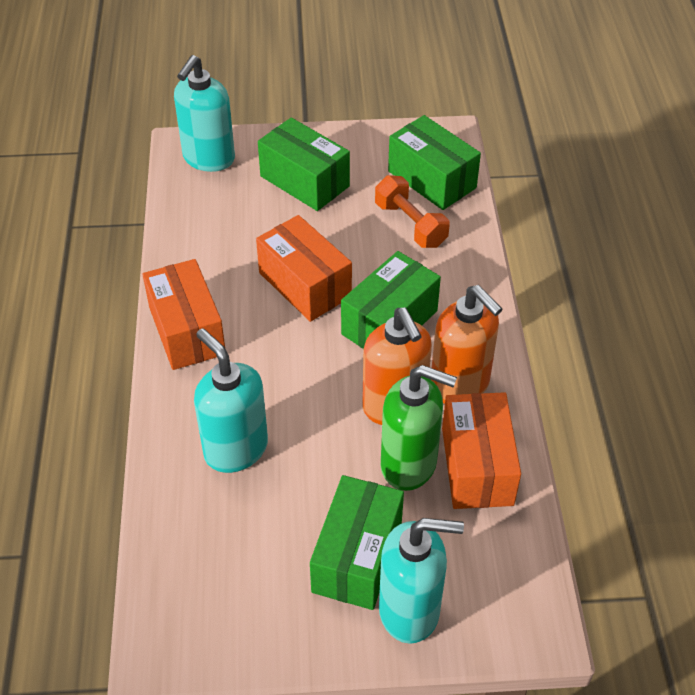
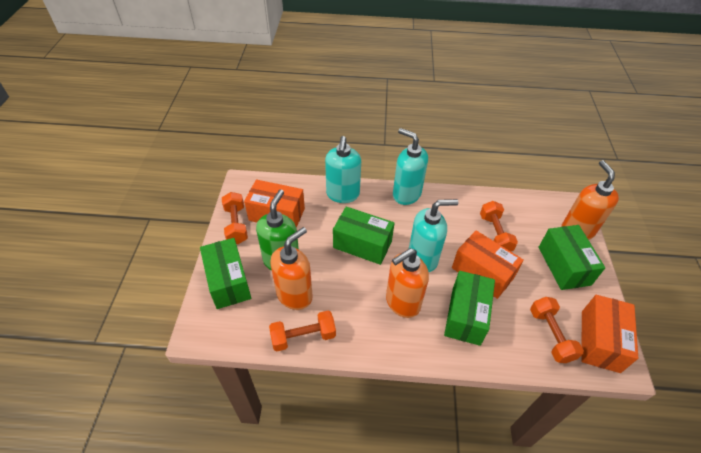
orange dumbbell: [375,175,450,248] = 1 -> [222,192,248,244] [269,311,336,351] [480,201,518,251] [530,297,584,363] = 4
orange soap dispenser: [363,308,432,425] [432,285,502,404] = 2 -> [270,227,313,310] [386,248,429,318] [561,160,619,240] = 3

